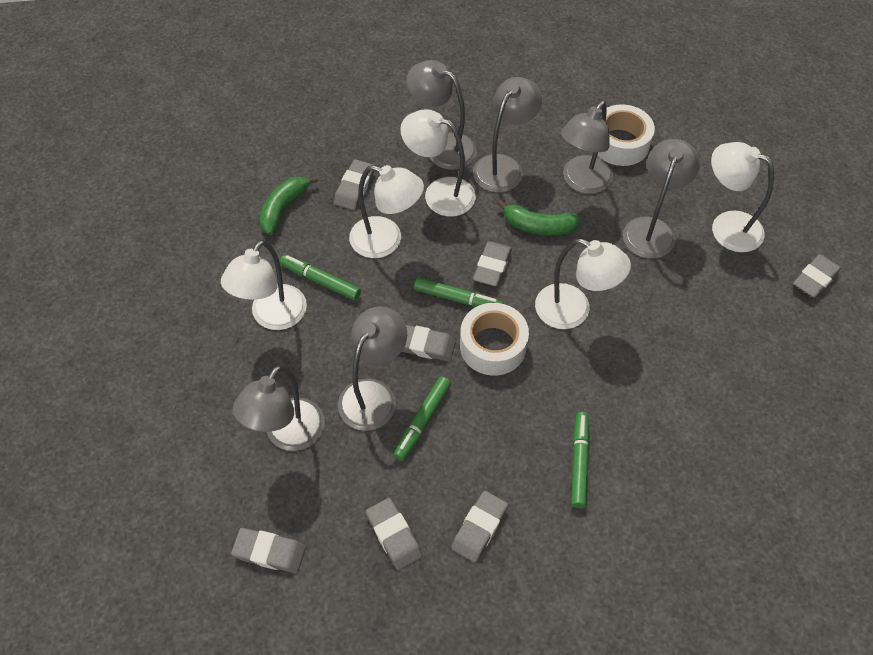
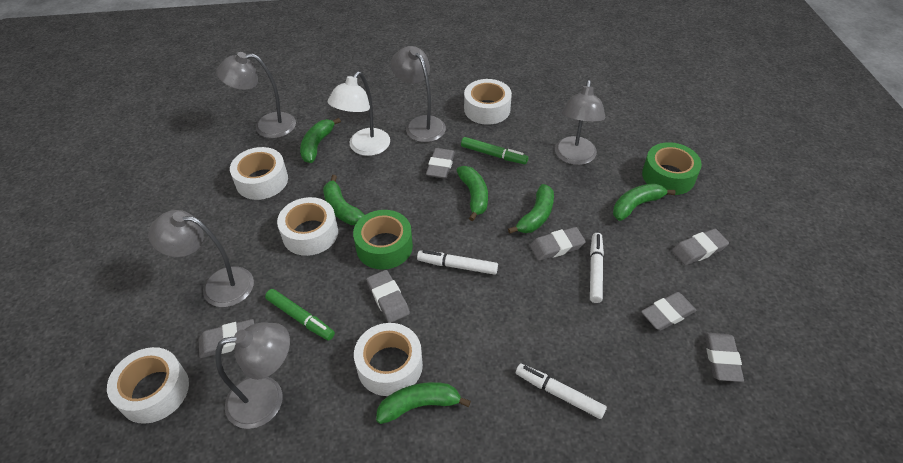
green banana: [259,176,318,235] [497,200,581,235] = 2 -> [300,118,341,163] [323,175,364,225] [376,382,471,424] [457,166,488,221] [508,184,554,234] [613,183,676,221] = 6
green marker: [280,255,361,300] [393,376,451,461] [414,277,503,307] [571,412,590,508] = 4 -> [265,289,335,341] [461,137,528,164] = 2
green tape: none = 0 -> [353,210,413,270] [642,142,702,195] = 2
grey lamp: [233,365,325,451] [338,306,407,431] [407,60,477,170] [473,77,542,193] [561,100,613,194] [623,139,700,259] = 6 -> [148,210,254,307] [215,322,290,429] [216,52,296,138] [391,46,446,142] [555,80,605,165] = 5
white lamp: [221,240,307,330] [349,165,424,258] [400,109,476,216] [535,239,631,329] [711,142,774,252] = 5 -> [328,72,390,156] = 1
white marker: none = 0 -> [417,250,498,275] [516,364,607,419] [590,233,604,303] = 3
white tape: [460,303,529,376] [597,104,655,166] = 2 -> [107,347,189,424] [230,147,288,200] [277,197,338,256] [354,323,423,396] [464,79,512,125] = 5

